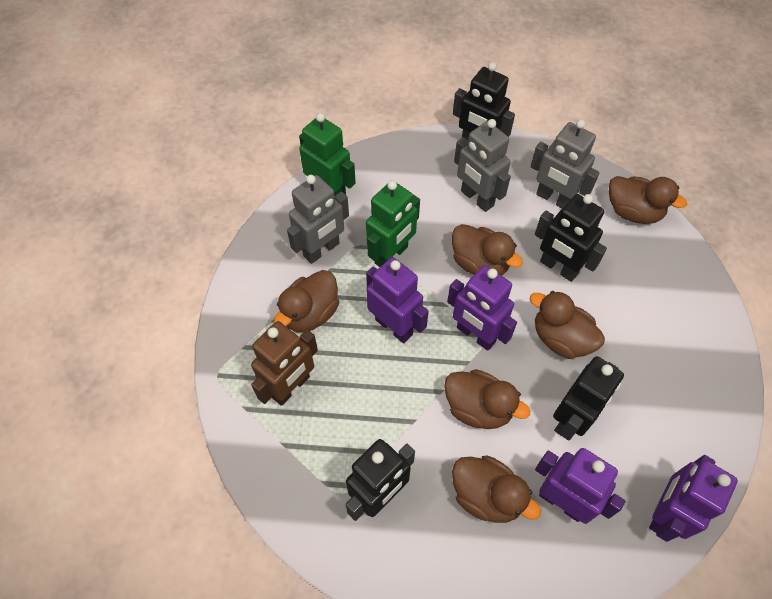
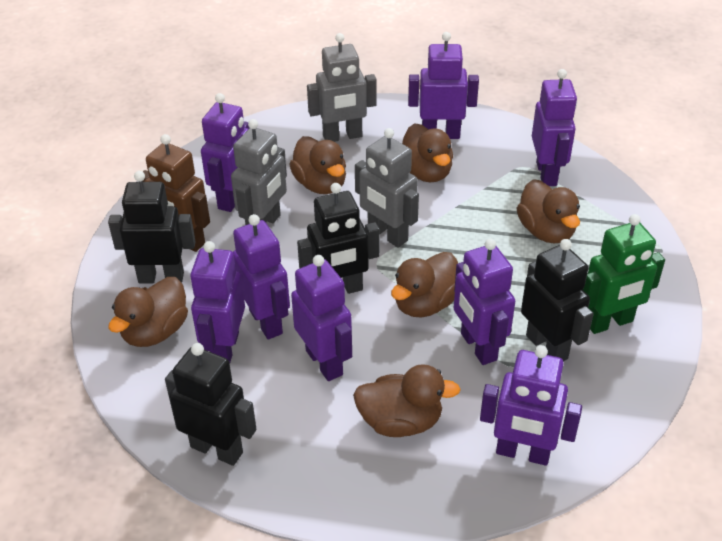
green robot: [299,113,356,195] [366,180,420,267] = 2 -> [583,214,665,334] = 1
purple robot: [366,257,429,343] [447,265,517,351] [535,448,626,524] [649,455,738,542] = 4 -> [190,241,245,363] [201,93,249,212] [233,214,290,339] [291,255,352,381] [408,32,479,139] [454,238,515,365] [480,345,582,466] [532,69,577,186] = 8

